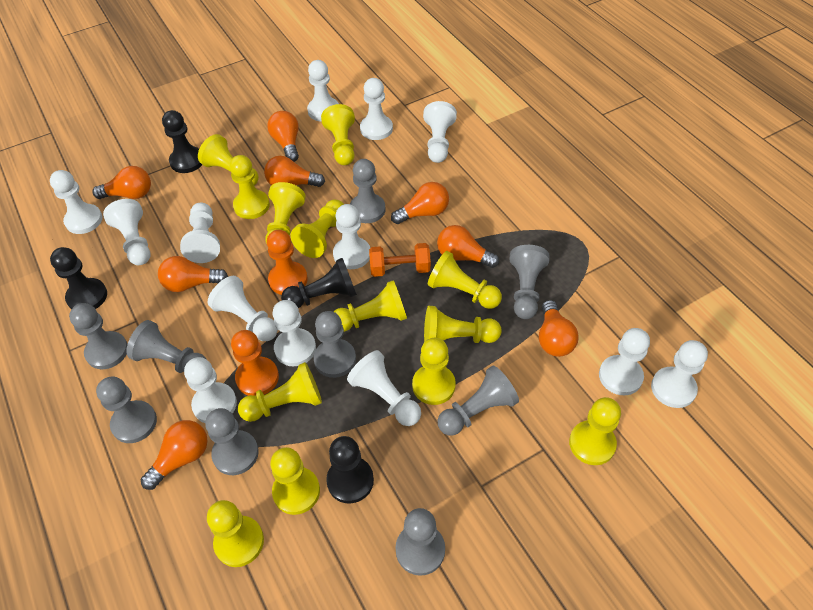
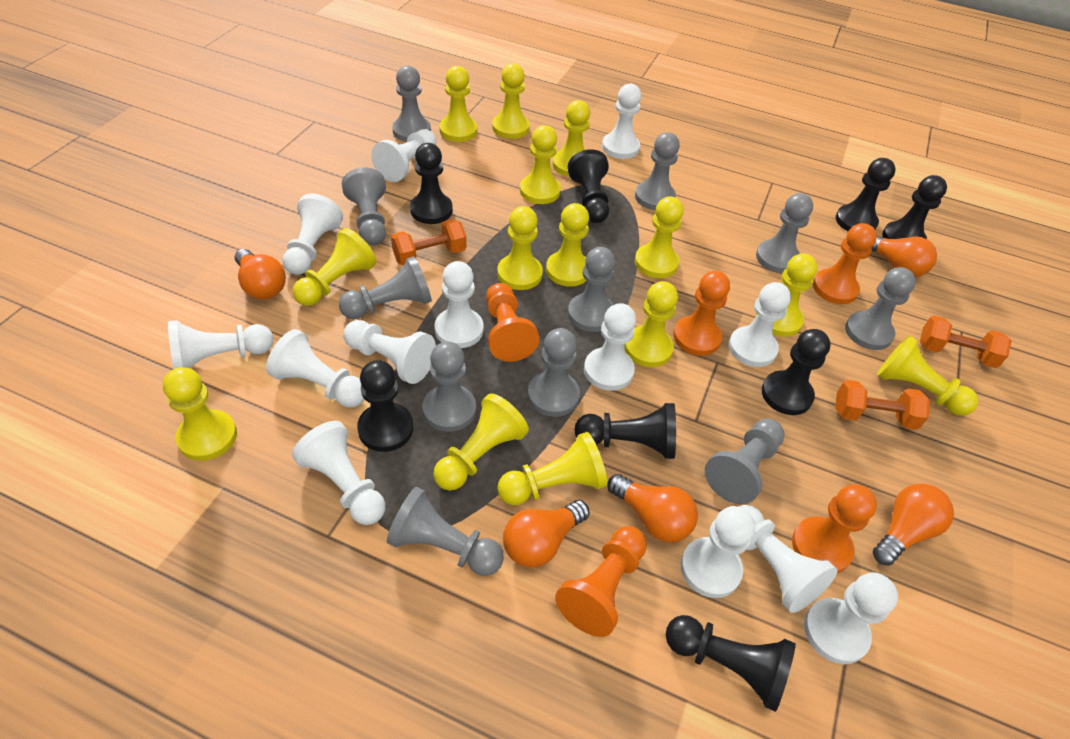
black pawn: [50,247,107,310] [162,110,202,173] [281,258,357,308] [326,436,374,504] = 4 -> [357,360,413,452] [410,143,453,224] [568,149,609,223] [574,403,676,459] [666,615,796,712] [762,329,831,415] [836,158,895,231] [882,175,947,239] = 8
grey pawn: [69,303,128,369] [96,376,157,443] [126,320,207,373] [205,408,259,475] [314,311,356,378] [350,159,386,223] [395,508,445,576] [438,366,519,436] [509,245,550,319] = 9 -> [339,256,432,319] [342,167,386,246] [386,487,504,576] [392,66,431,142] [423,342,476,432] [528,328,580,417] [568,247,615,332] [635,132,680,210] [705,419,784,504] [756,193,813,273] [845,267,916,350] = 11
orange dumbbell: [369,243,431,277] = 1 -> [391,219,466,266] [835,380,930,430] [920,315,1012,368] = 3
orange light bulb: [92,166,151,199] [141,420,208,490] [158,256,228,292] [264,156,325,187] [267,111,299,162] [391,182,449,224] [437,225,499,268] [539,300,579,357] = 8 -> [234,249,286,300] [503,500,590,568] [607,474,698,543] [872,236,937,277] [873,484,954,566] = 5
orange pawn: [231,330,279,396] [267,230,308,295] = 2 -> [486,283,539,362] [555,526,647,637] [673,271,730,356] [792,484,877,573] [813,223,877,304] = 5
yellow pawn: [198,134,259,185] [207,500,264,567] [230,155,270,219] [238,362,322,422] [265,182,306,244] [270,447,320,515] [290,199,344,258] [321,104,355,165] [333,280,407,332] [412,338,456,405] [424,306,502,343] [428,251,502,309] [569,397,621,465] = 13 -> [163,367,237,461] [292,228,376,306] [433,393,529,491] [439,66,477,142] [492,63,530,139] [497,206,543,290] [497,432,607,505] [520,125,561,204] [546,203,589,286] [553,100,590,177] [625,281,678,367] [635,196,684,278] [756,253,818,337] [877,335,978,415] = 14

